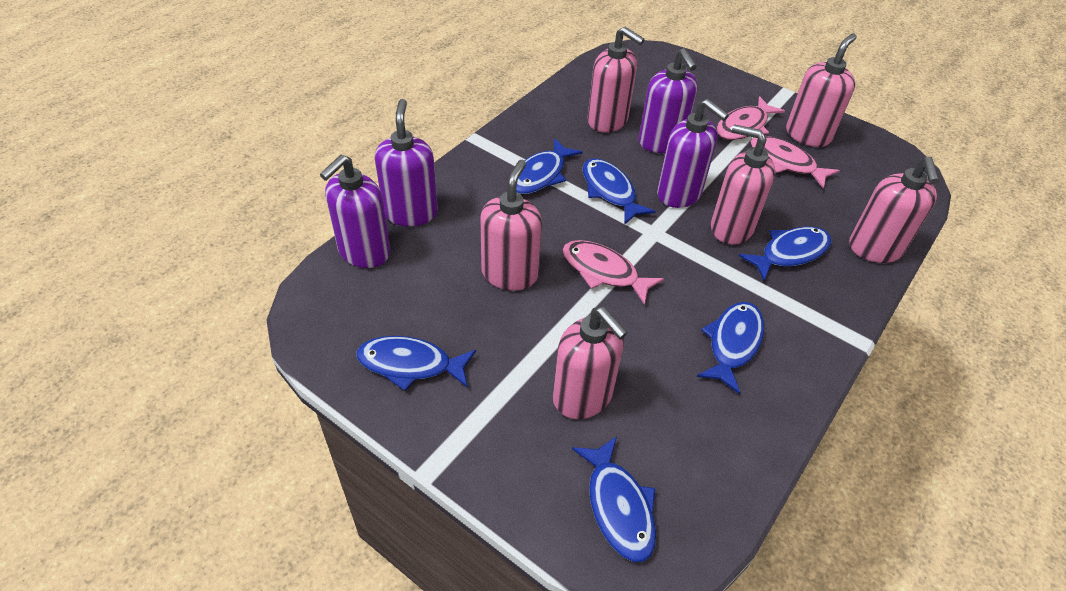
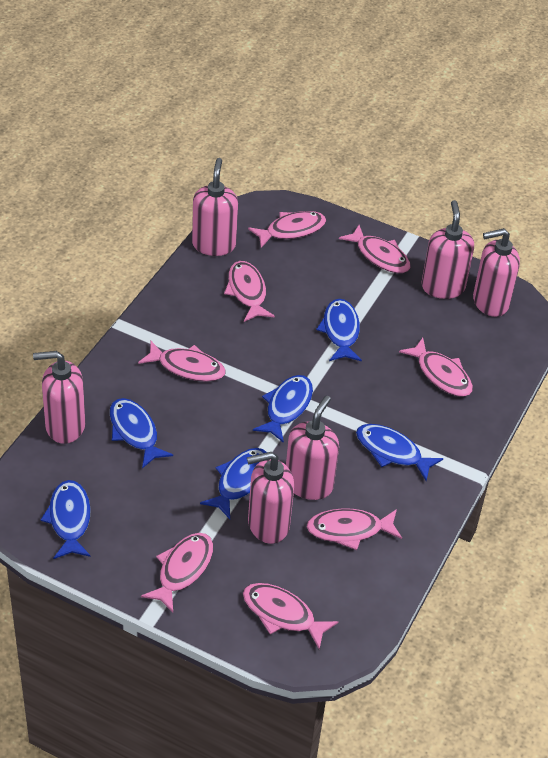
pink fish: [562,240,664,305] [717,96,785,140] [751,135,840,189] = 3 -> [138,341,226,382] [141,533,213,612] [224,261,275,322] [243,583,338,649] [248,211,326,248] [307,508,402,550] [339,225,411,273] [399,338,473,397] = 8
purple soap dispenser: [320,154,391,268] [375,99,438,226] [639,48,698,153] [657,99,729,208] = 4 -> none = 0

